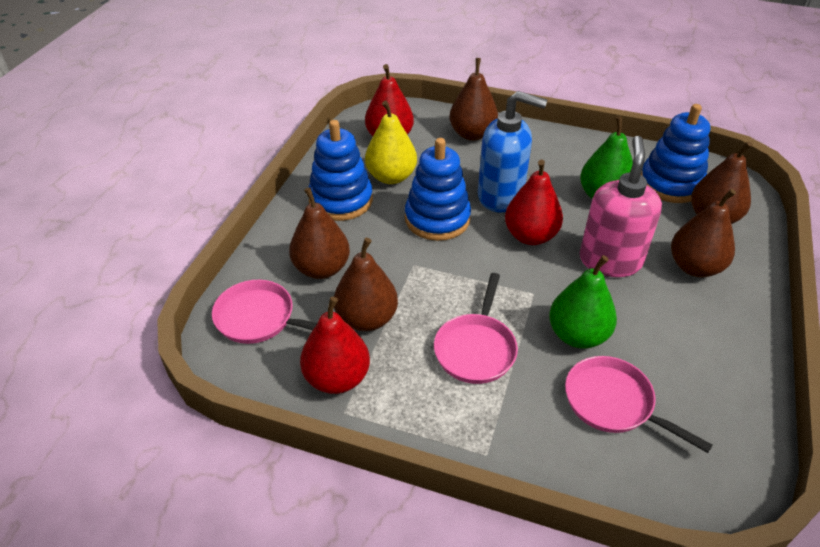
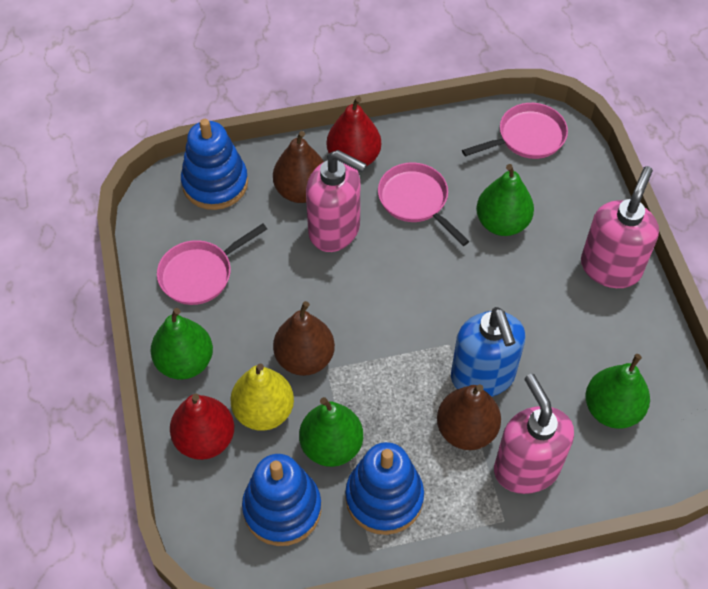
brown pear: [289,187,350,279] [334,238,398,331] [449,58,498,141] [671,189,736,277] [691,141,753,224] = 5 -> [273,131,324,203] [273,301,335,376] [437,384,501,450] = 3
green pear: [549,255,617,348] [580,117,633,199] = 2 -> [151,308,213,380] [299,397,363,467] [476,164,534,236] [585,354,650,429] = 4
pink soap dispenser: [580,136,662,277] = 1 -> [306,150,367,252] [494,374,574,494] [581,166,659,288] = 3
red pear: [300,297,370,394] [365,64,414,137] [505,160,563,245] = 3 -> [170,394,234,460] [327,97,381,166] = 2

